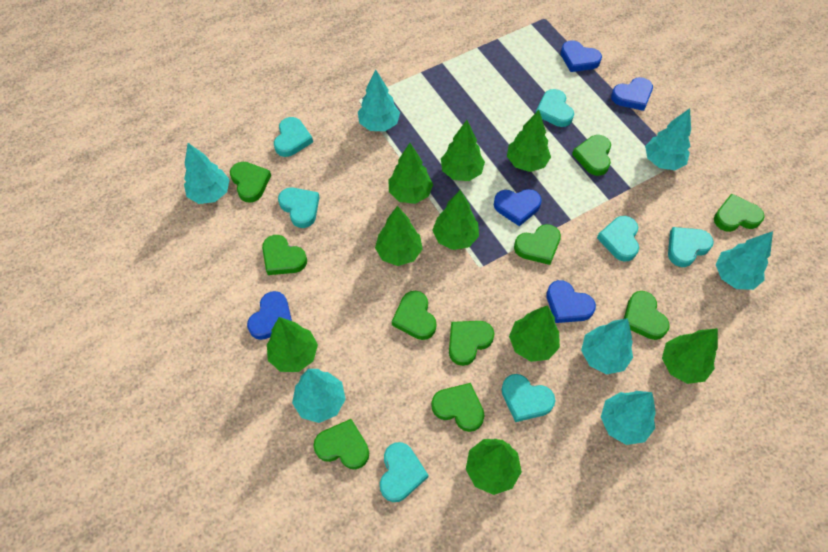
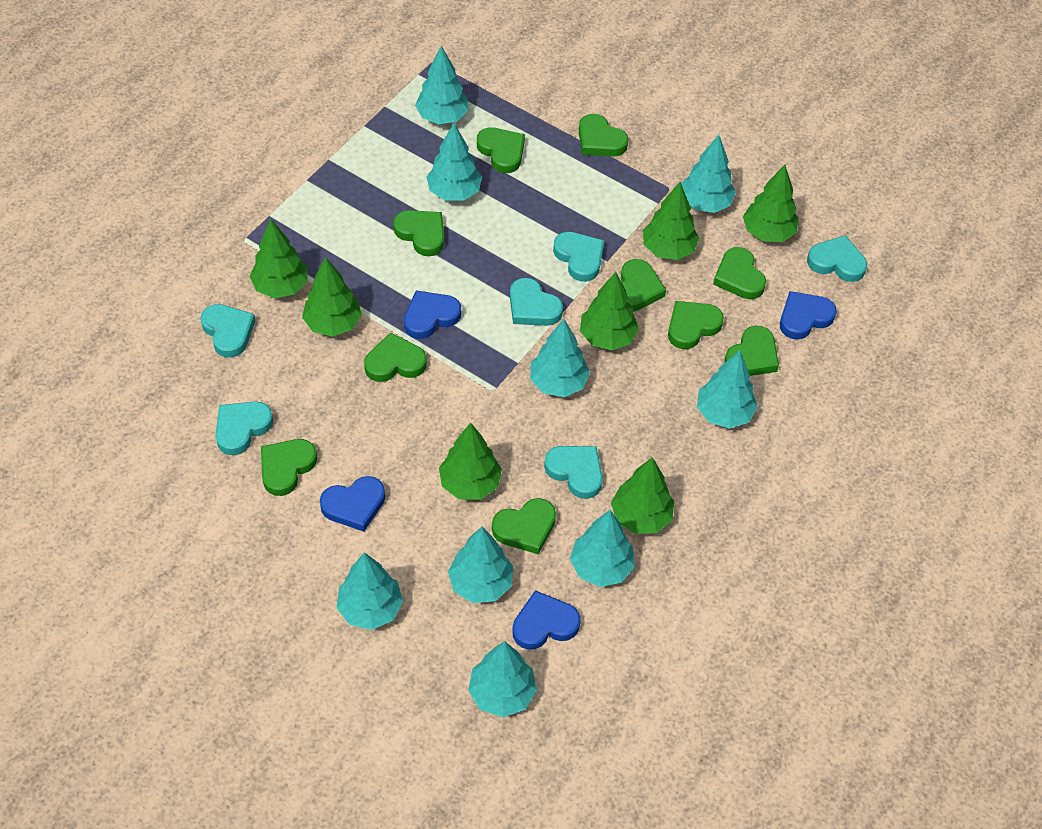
blue heart: [247,291,292,340] [494,189,542,226] [546,280,596,323] [561,40,602,72] [611,77,653,111] = 5 -> [320,476,385,532] [404,290,461,339] [512,590,581,650] [780,291,837,340] = 4
green tree: [267,317,318,372] [375,206,423,266] [388,143,433,204] [432,190,479,250] [441,120,485,181] [466,439,522,495] [507,110,551,172] [509,305,560,362] [662,328,718,384] = 9 -> [249,219,308,298] [302,257,362,337] [439,422,502,500] [580,272,639,350] [611,457,674,534] [643,182,699,260] [743,165,799,242] = 7
turquoise heart: [274,117,313,157] [278,188,320,228] [380,442,429,502] [501,374,555,422] [536,89,574,127] [597,216,639,262] [668,227,714,267] = 7 -> [200,304,255,358] [215,401,273,455] [510,278,563,326] [544,446,603,499] [553,232,604,282] [807,235,867,282] = 6
turquoise tree: [184,143,230,204] [292,369,346,423] [358,69,400,131] [581,318,633,374] [601,391,656,445] [645,108,691,170] [716,231,773,290] = 7 -> [336,552,403,630] [415,46,468,124] [426,123,482,201] [448,527,513,603] [468,641,537,717] [530,319,590,397] [570,510,635,587] [681,135,736,213] [697,350,758,429] = 9

